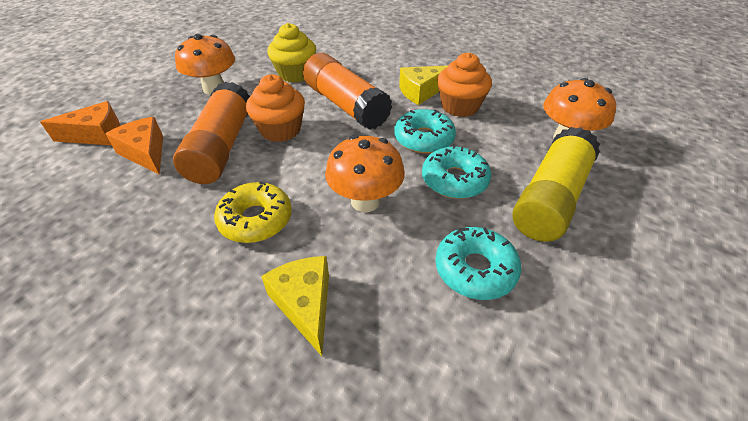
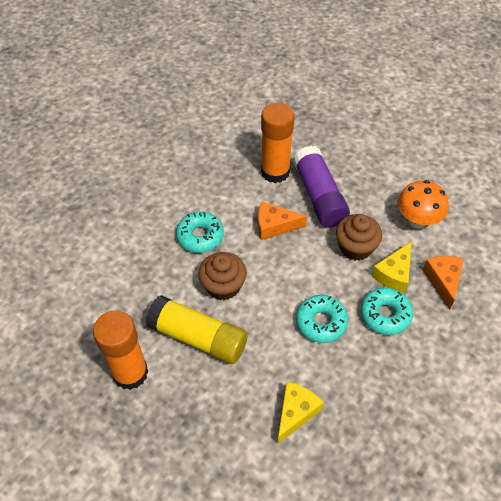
brown cupcake: none = 0 -> [198,252,247,300] [336,214,382,261] = 2
orange cupcake: [246,74,305,142] [437,52,492,117] = 2 -> none = 0
orange mushroom: [175,34,235,95] [325,135,405,212] [543,78,616,139] = 3 -> [398,180,449,229] = 1
purple glue stick: none = 0 -> [293,146,350,228] = 1
yellow cupcake: [267,23,316,83] = 1 -> none = 0
yellow donut: [214,181,292,243] = 1 -> none = 0

